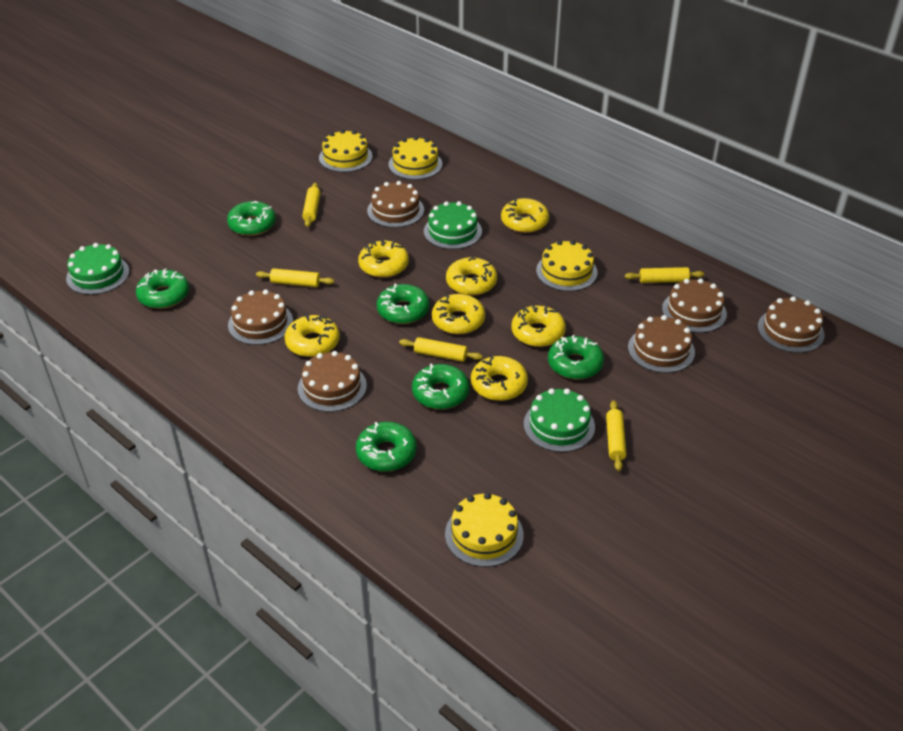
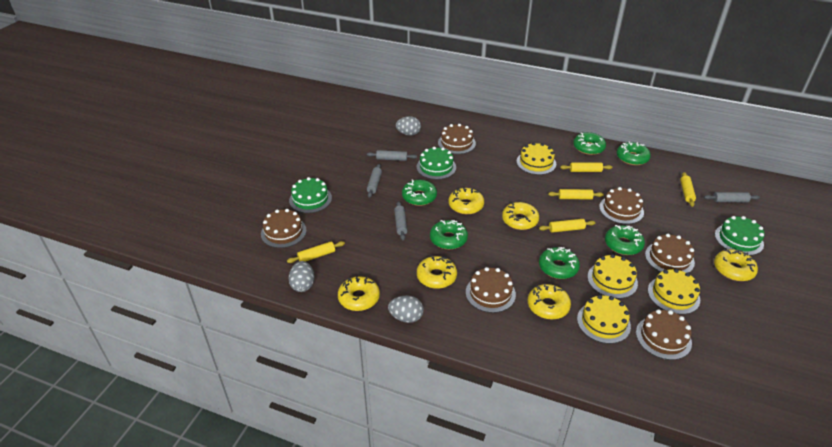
grey egg: none = 0 -> [289,261,314,292] [388,296,423,323] [396,116,421,136] = 3
grey rolling pin: none = 0 -> [367,150,417,161] [367,164,382,198] [394,201,407,240] [704,192,760,202] = 4
yellow donut: [284,314,340,357] [358,239,409,278] [432,294,485,334] [446,257,497,296] [471,355,528,401] [501,198,549,233] [511,305,566,347] = 7 -> [338,276,380,311] [417,255,457,289] [448,187,484,215] [502,202,539,230] [528,284,571,319] [714,249,758,281] = 6

